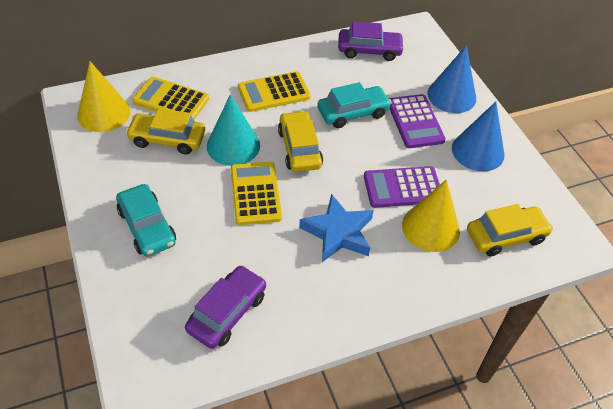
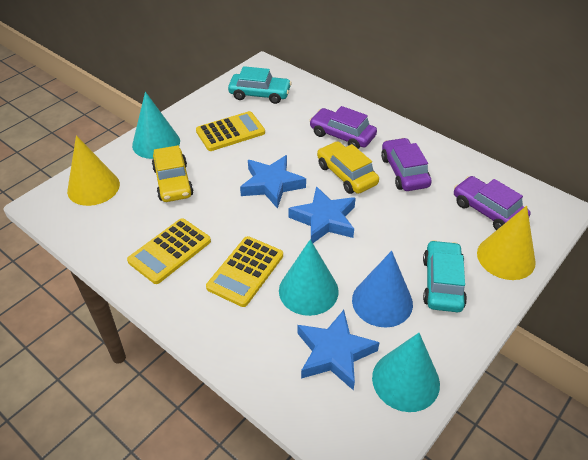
blue cone: [427,45,476,113] [452,102,504,171] = 2 -> [352,251,413,328] = 1
blue star: [299,194,374,262] = 1 -> [240,155,306,209] [288,186,356,243] [297,310,380,391] = 3
purple calculator: [364,166,440,208] [389,94,446,148] = 2 -> none = 0
purple car: [185,265,266,349] [338,21,404,61] = 2 -> [309,106,377,149] [381,138,432,191] [454,176,531,230] = 3
turquoise cone: [207,94,260,166] = 1 -> [132,92,180,159] [279,239,339,316] [372,333,440,412] = 3
yellow car: [126,108,205,155] [278,111,323,172] [467,204,553,257] = 3 -> [152,145,193,202] [317,141,379,194] = 2

